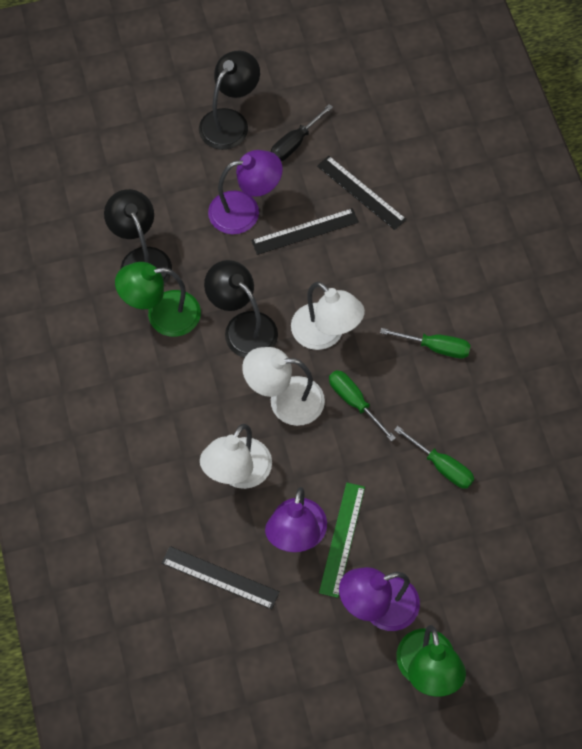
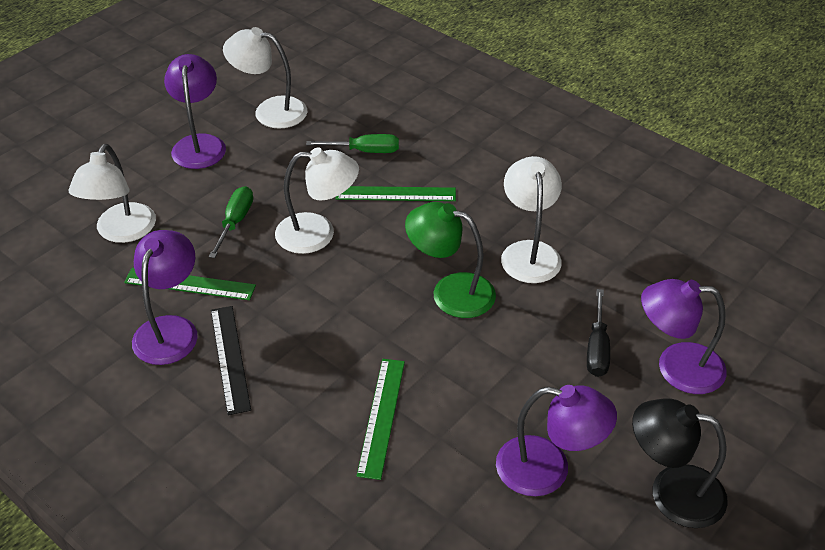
black lamp: [104,189,172,284] [199,50,260,150] [204,260,278,358] = 3 -> [632,399,728,528] = 1
black ruler: [162,546,280,609] [251,208,359,255] [317,156,407,230] = 3 -> [211,306,251,415] = 1
green lamp: [115,262,201,337] [396,625,466,697] = 2 -> [405,202,496,318] = 1
green ruler: [319,483,365,598] = 1 -> [124,268,256,300] [336,186,456,201] [357,359,405,480] = 3
green screwdriver: [329,370,396,442] [380,328,471,358] [394,426,474,488] = 3 -> [209,186,253,258] [306,134,399,153] = 2
purple lamp: [208,150,283,234] [265,487,327,552] [339,567,420,631] = 3 -> [132,230,198,365] [164,54,226,169] [496,385,617,496] [641,279,727,394] = 4
white lamp: [200,424,272,489] [242,347,325,426] [291,282,365,350] = 3 -> [68,144,156,243] [223,27,307,129] [275,147,359,254] [501,156,562,283] = 4

